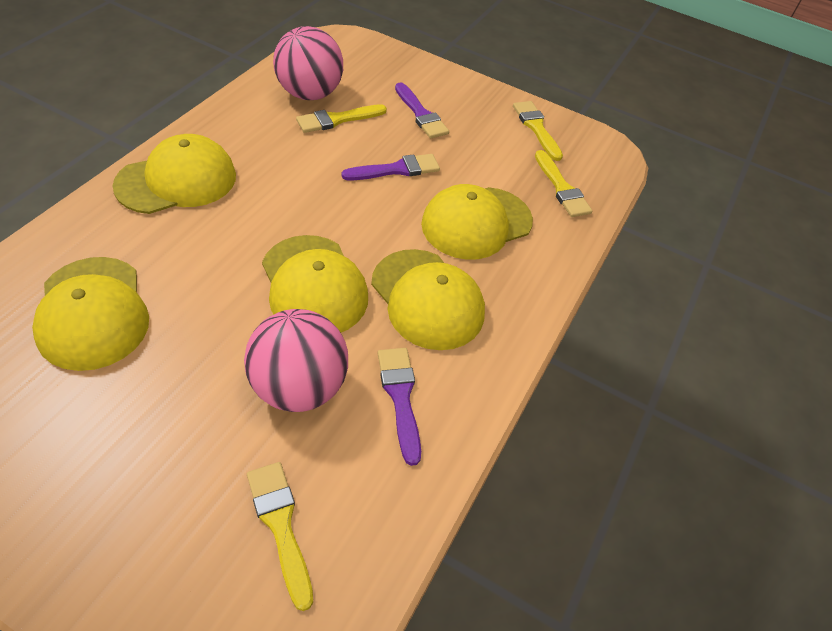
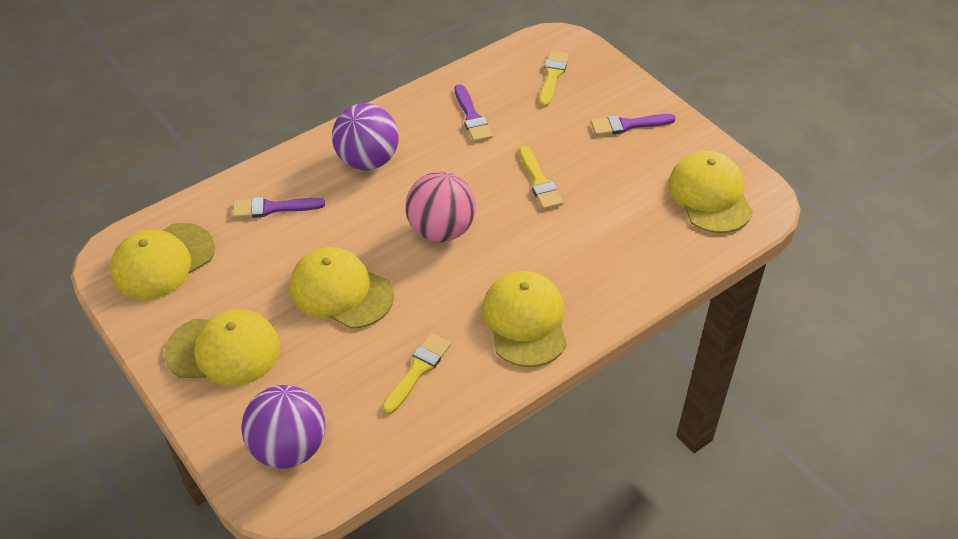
pink ball: [244,309,348,412] [273,26,343,100] = 2 -> [405,172,476,242] = 1
purple ball: none = 0 -> [241,385,325,469] [332,104,399,170] = 2
yellow brush: [247,462,313,611] [296,104,387,133] [513,101,563,161] [535,150,592,217] = 4 -> [382,333,451,414] [519,146,563,210] [539,51,569,107] = 3

